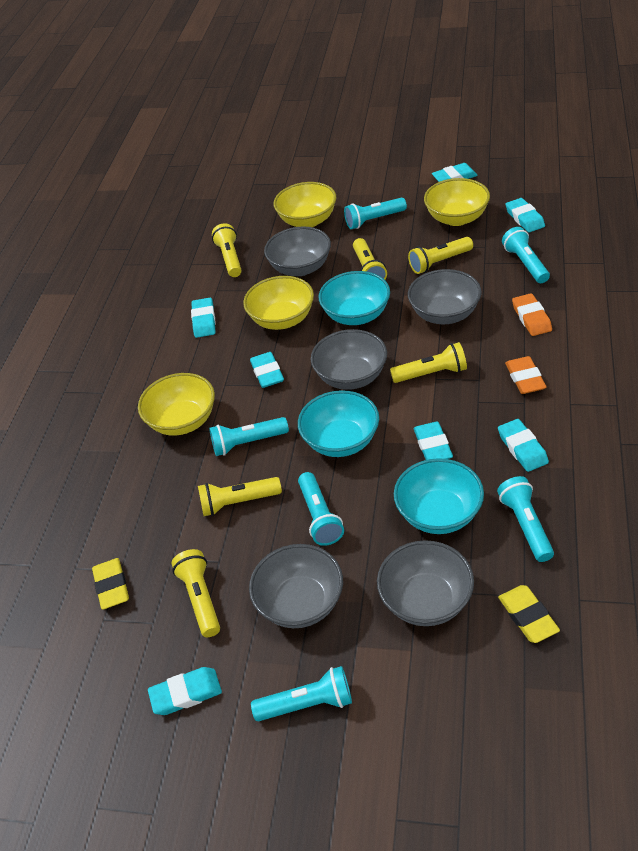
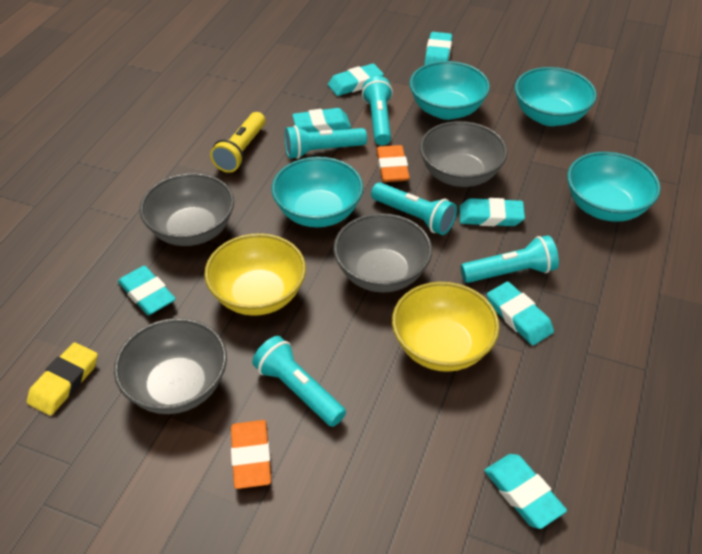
grey bowl: [249,544,343,628] [264,227,331,276] [311,329,387,390] [377,540,474,626] [408,269,481,324] = 5 -> [114,318,227,414] [139,173,234,246] [333,213,432,293] [419,121,507,187] = 4
turquoise bowl: [298,390,379,457] [319,271,390,325] [394,458,484,534] = 3 -> [271,157,363,227] [409,61,490,120] [515,67,597,126] [567,152,661,222] = 4
turquoise flashlight: [209,417,289,456] [251,666,352,721] [298,472,344,546] [344,198,407,229] [497,476,554,562] [502,227,550,283] = 6 -> [252,336,346,427] [285,125,367,159] [362,76,393,145] [371,182,457,235] [461,235,559,283] = 5
yellow bowl: [138,373,215,436] [243,276,314,330] [274,182,336,227] [424,178,490,226] = 4 -> [204,233,306,316] [392,282,500,372] = 2
yellow eraser: [92,558,129,610] [498,585,560,643] = 2 -> [27,342,98,416] = 1
yellow flashlight: [171,549,220,637] [198,477,282,516] [212,223,242,277] [353,238,387,280] [390,342,467,383] [408,237,473,274] = 6 -> [210,112,266,173] = 1

